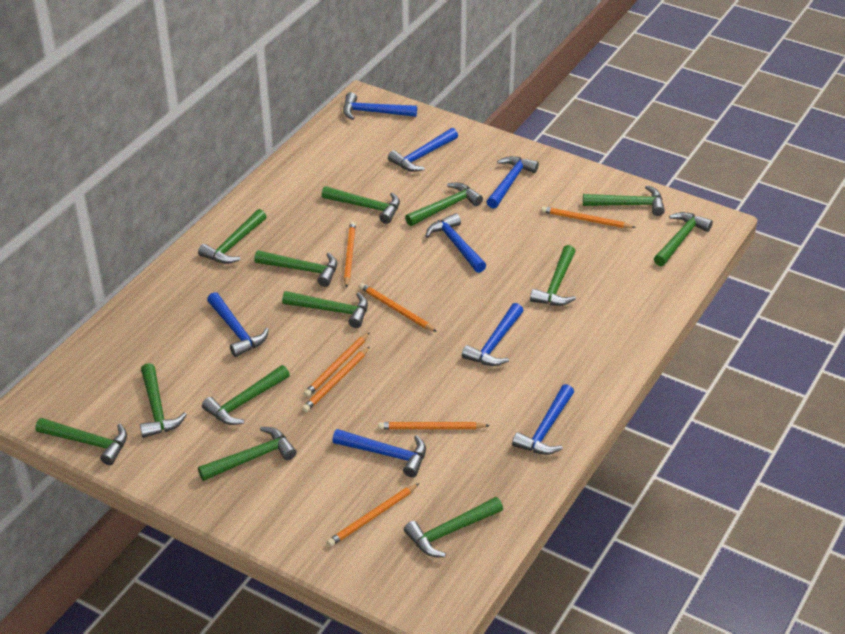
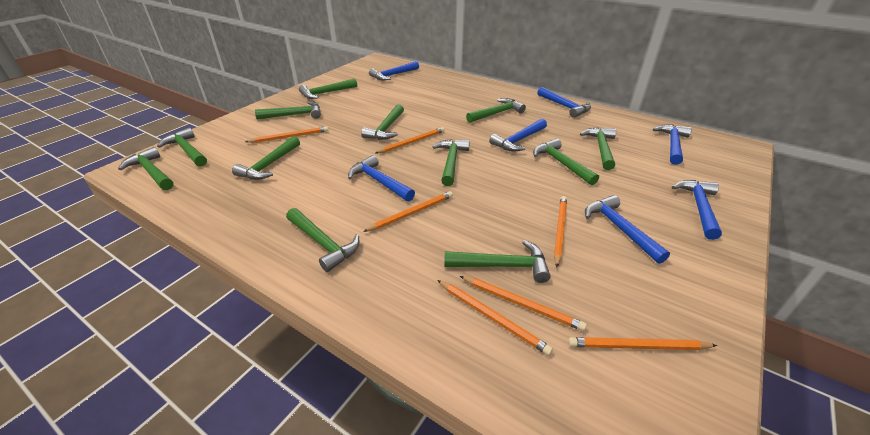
blue hammer: [207,292,269,357] [332,429,426,477] [343,92,417,120] [388,128,458,172] [426,213,486,273] [462,303,524,366] [487,156,539,209] [512,384,574,455] = 8 -> [348,155,415,201] [369,61,419,80] [489,119,547,151] [537,87,591,118] [585,195,670,264] [653,125,692,165] [672,180,722,240] = 7
green hammer: [36,418,127,465] [140,363,187,438] [198,209,267,264] [198,427,297,481] [202,365,290,425] [254,250,337,287] [282,291,368,328] [322,186,400,224] [404,497,503,557] [405,183,483,226] [530,245,576,306] [583,185,665,216] [654,212,713,266] = 13 -> [118,147,174,190] [157,127,207,167] [232,136,300,180] [255,101,321,120] [286,208,360,272] [299,78,357,99] [361,104,404,140] [432,139,470,186] [444,240,550,283] [466,98,526,123] [533,139,599,185] [580,127,616,170] = 12

